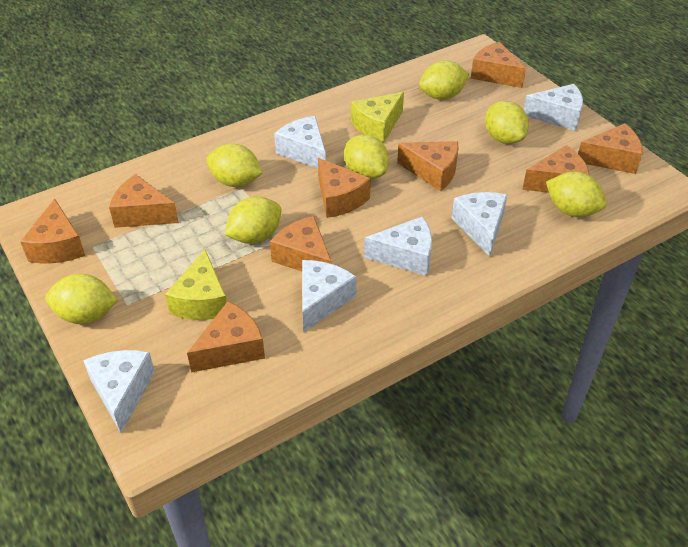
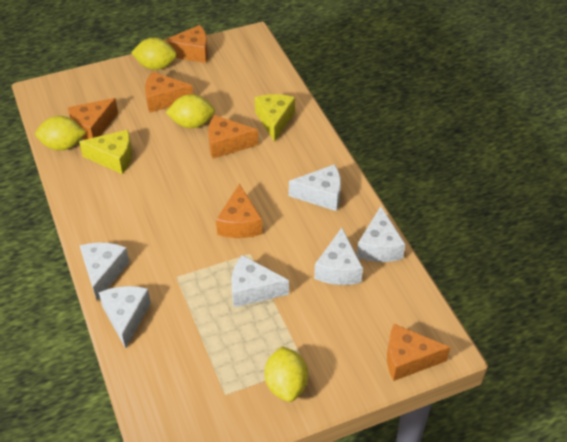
orange cheese: [20,199,85,264] [109,174,179,228] [187,301,265,373] [270,216,332,271] [318,158,371,218] [397,141,459,191] [471,42,526,88] [522,145,589,193] [578,123,643,174] = 9 -> [68,98,118,140] [145,72,193,113] [165,25,208,63] [208,115,258,159] [216,184,262,238] [387,324,450,381] = 6
yellow lemon: [45,274,118,324] [207,143,263,187] [225,196,281,244] [344,135,389,179] [419,60,469,100] [485,101,529,144] [546,171,607,217] = 7 -> [35,116,86,151] [131,38,177,70] [166,94,215,128] [265,346,308,402] = 4

